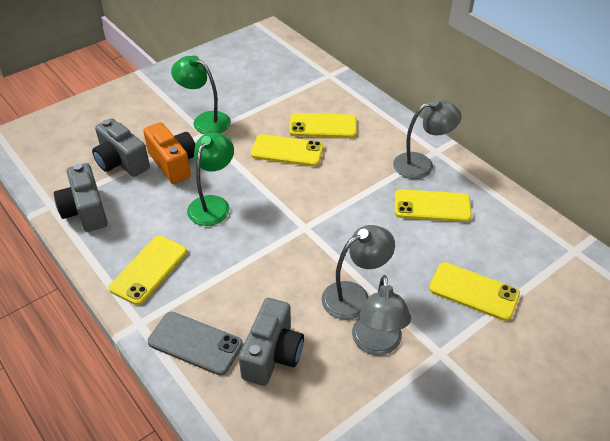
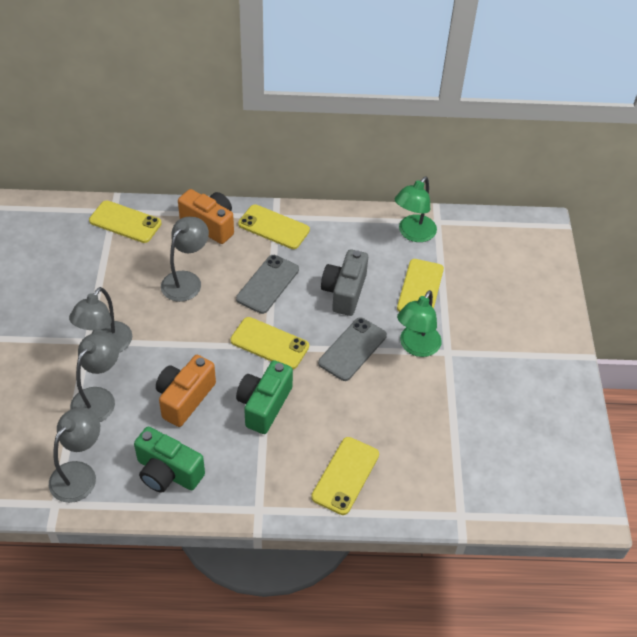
green camera: none = 0 -> [134,427,205,493] [236,360,293,434] = 2
grey camera: [54,163,108,232] [92,118,150,177] [239,298,304,386] = 3 -> [321,249,368,316] = 1
grey lamp: [321,225,395,320] [352,275,411,355] [393,99,462,179] = 3 -> [49,407,100,503] [69,287,132,352] [70,332,119,422] [161,217,209,302] = 4
grey phone: [148,312,243,375] = 1 -> [236,255,299,314] [318,317,387,381] = 2
orange camera: [143,122,195,184] = 1 -> [156,355,216,427] [178,189,234,244] = 2

